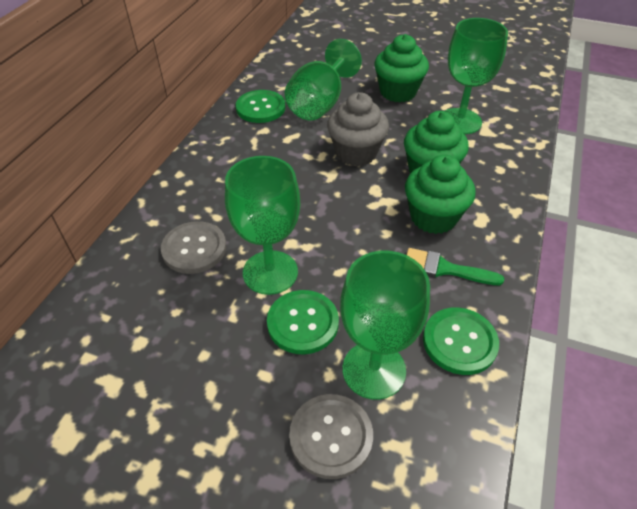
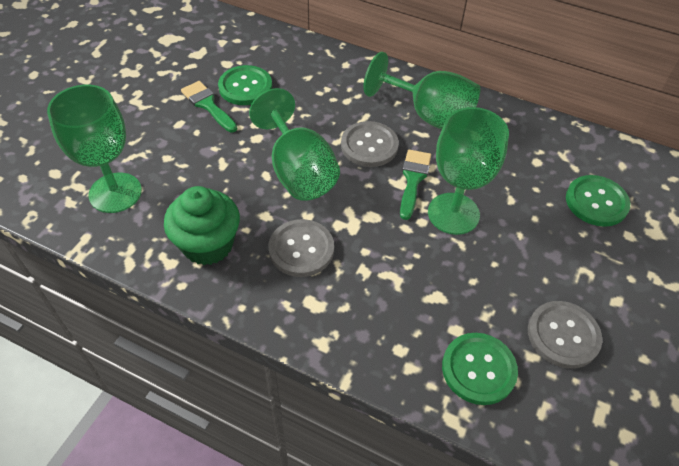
green brush: [407,248,504,285] = 1 -> [181,81,237,132] [400,150,431,220] = 2
green cupcake: [374,34,429,102] [404,111,469,173] [405,155,476,234] = 3 -> [164,186,240,265] = 1
grey button: [161,221,227,274] [289,394,373,479] = 2 -> [268,219,334,277] [341,121,399,167] [528,301,602,369] = 3
grey cupcake: [327,92,389,166] = 1 -> none = 0

